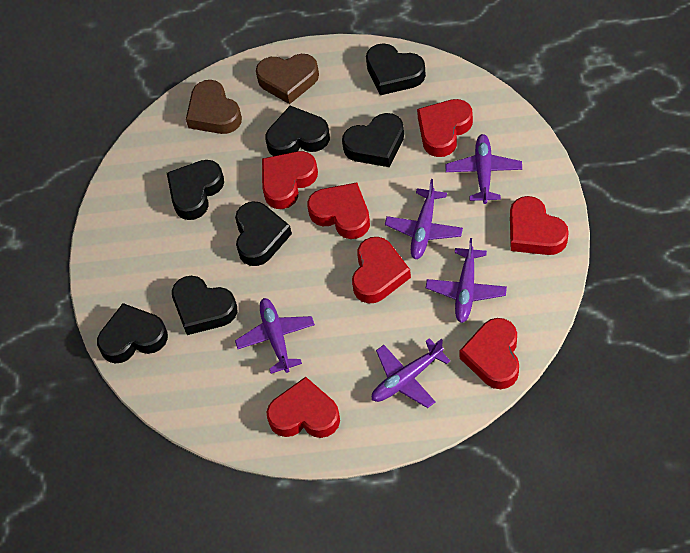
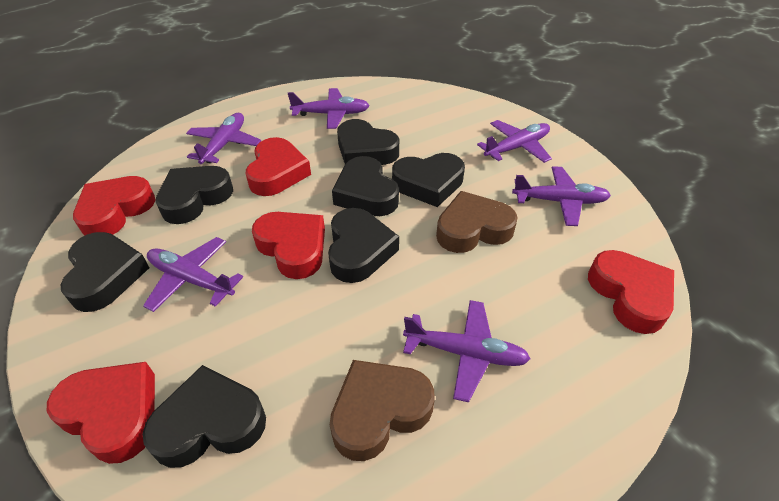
purple plane: [235,298,315,374] [372,338,450,408] [385,179,463,259] [426,238,507,323] [446,134,522,204] = 5 -> [143,237,243,312] [186,113,261,164] [288,88,370,129] [403,300,531,402] [477,120,552,163] [512,166,611,226] = 6
red heart: [262,151,318,209] [267,377,340,438] [307,183,370,239] [352,237,411,304] [417,99,473,157] [459,318,519,389] [510,196,569,255] = 7 -> [47,362,155,464] [73,176,155,236] [246,137,311,196] [252,212,325,279] [588,250,674,334] = 5

